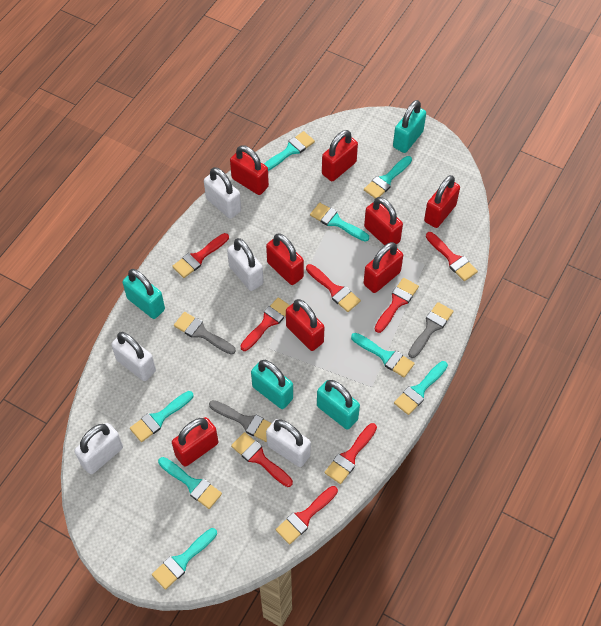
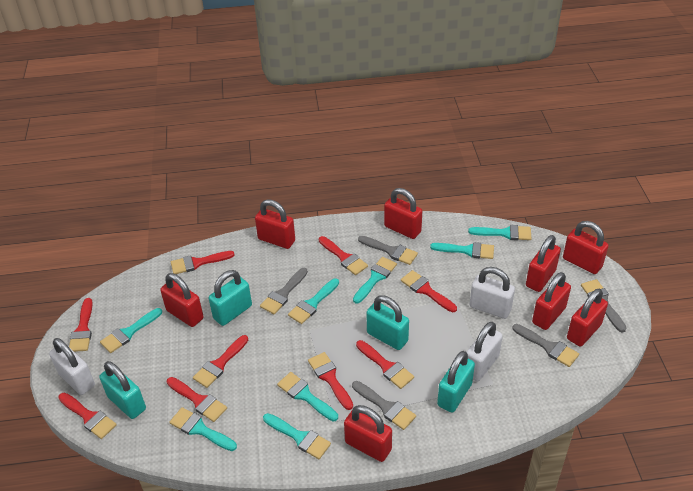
grey brush: [174,312,236,354] [209,400,272,442] [408,302,454,358] = 3 -> [260,268,308,314] [352,381,416,430] [358,236,418,265] [512,324,579,367] [581,279,627,333] = 5
red brush: [172,233,229,278] [231,432,293,487] [240,297,290,351] [276,486,338,544] [306,264,361,312] [325,423,377,484] [375,278,419,333] [426,232,478,281] = 8 -> [58,393,117,439] [69,298,93,352] [167,377,227,422] [171,251,234,274] [193,335,248,388] [308,352,353,410] [319,236,368,275] [356,340,414,389] [401,270,457,312] = 9
white padlock: [74,423,123,474] [111,332,156,381] [204,167,241,219] [227,238,264,291] [266,419,311,467] = 5 -> [49,338,95,395] [467,322,503,381] [469,267,515,319] = 3

